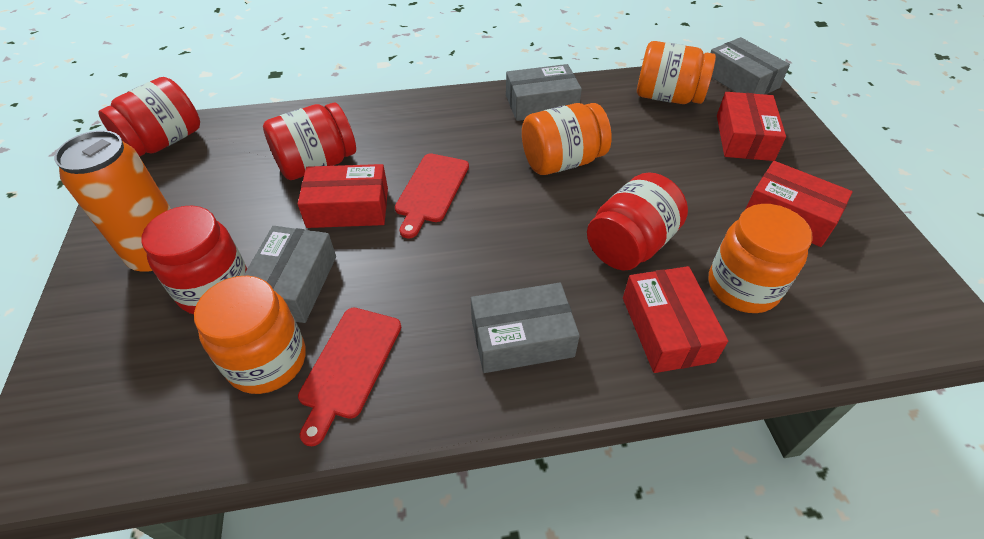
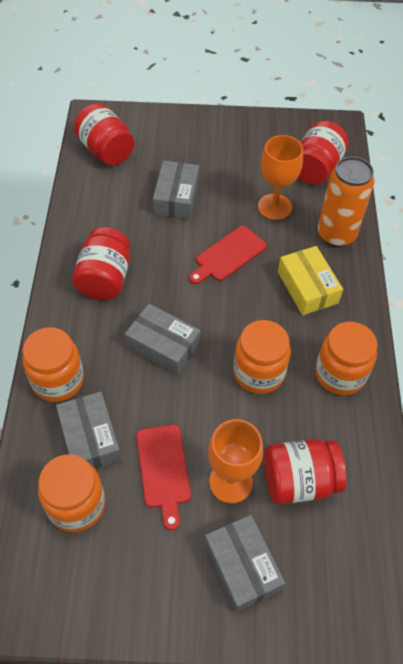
orange goblet: none = 0 -> [208,419,263,503] [258,135,303,220] = 2
red box: [298,164,388,228] [623,266,728,373] [717,92,786,161] [745,161,853,247] = 4 -> none = 0
yellow box: none = 0 -> [278,246,343,315] = 1

